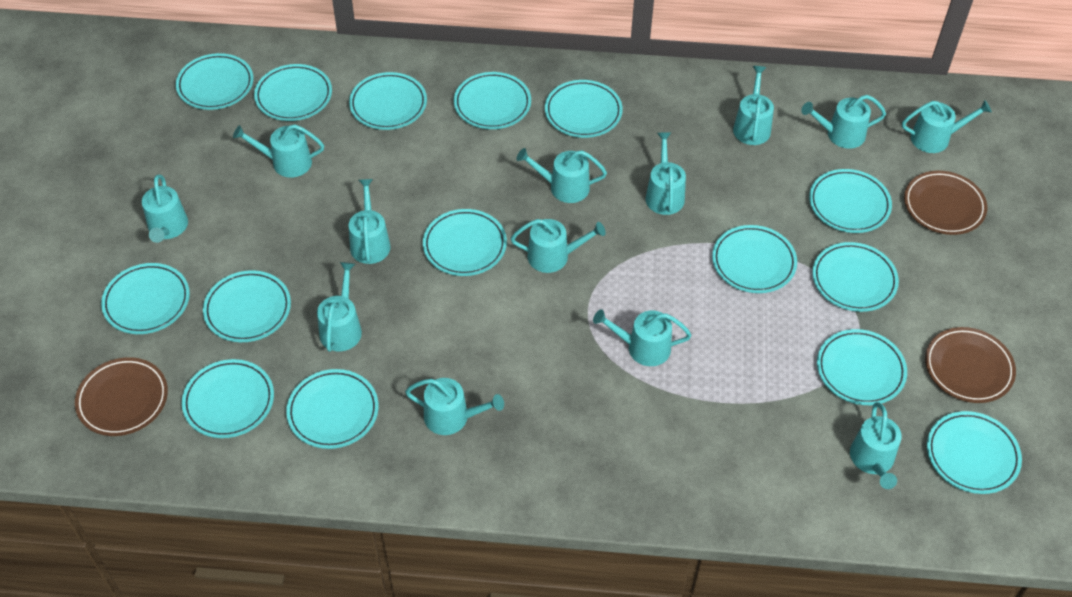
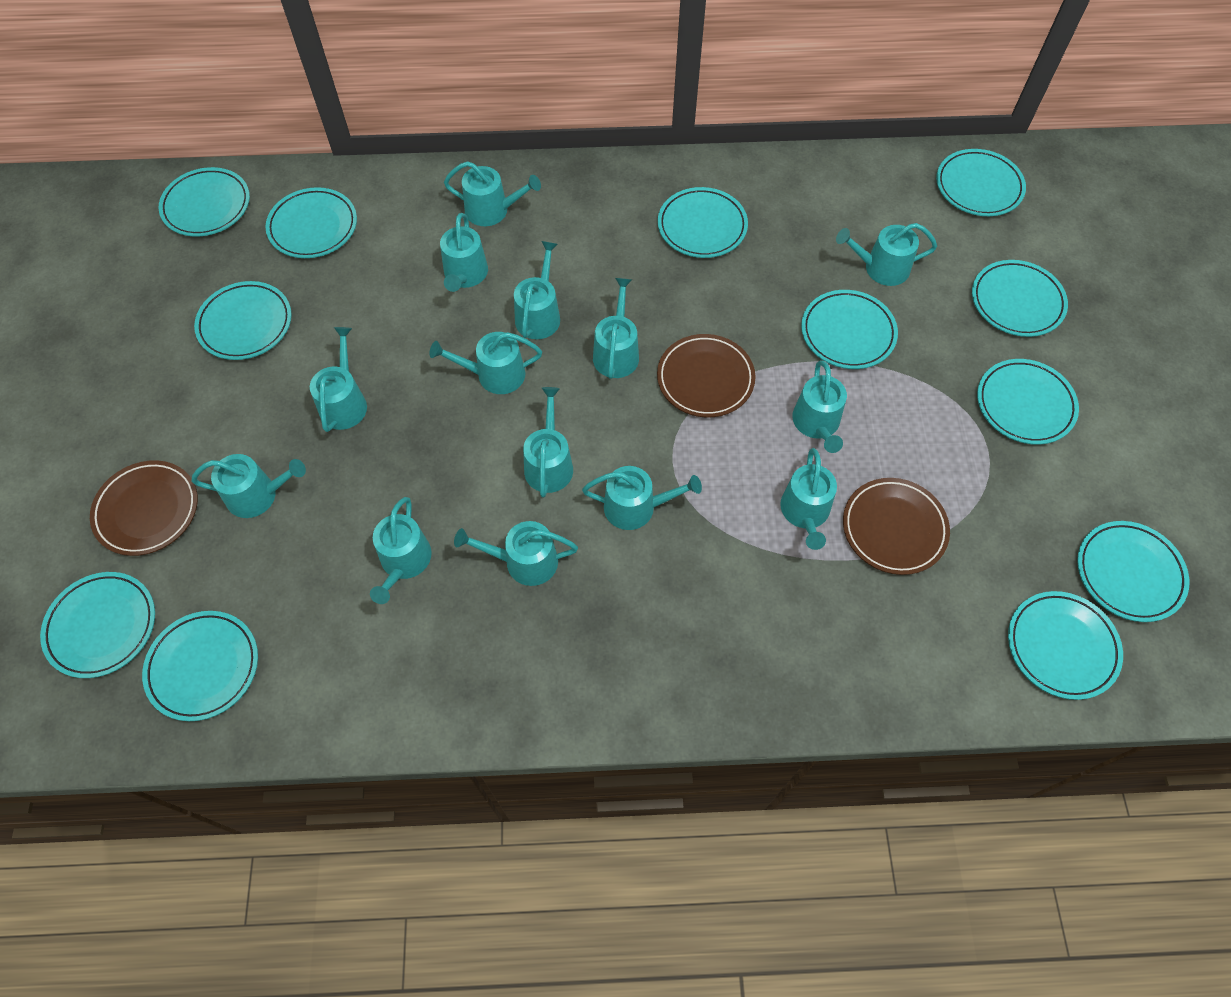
turquoise plate: [101,263,190,334] [176,53,254,110] [182,359,274,438] [203,270,291,342] [254,64,332,121] [286,369,379,449] [349,72,427,130] [423,209,507,276] [454,72,531,129] [545,80,623,138] [712,225,797,293] [809,169,892,233] [812,242,899,312] [817,329,907,405] [927,411,1022,494] = 15 -> [40,572,155,678] [142,611,258,721] [159,167,250,236] [194,281,292,360] [265,187,357,258] [658,187,748,258] [801,290,898,369] [936,149,1026,216] [972,260,1068,337] [977,359,1079,445] [1008,591,1123,700] [1077,521,1189,622] = 12
turquoise watering can: [142,174,188,243] [233,124,324,178] [317,262,362,352] [349,179,391,264] [405,378,504,435] [511,219,606,273] [517,148,607,203] [593,309,692,366] [646,132,686,215] [733,66,774,145] [801,95,886,149] [850,402,902,489] [902,100,992,153] = 13 -> [191,454,306,518] [310,327,367,432] [370,497,432,604] [429,332,542,394] [440,213,488,292] [444,161,541,226] [454,521,578,586] [514,241,560,339] [523,387,573,498] [582,466,702,530] [593,278,639,379] [780,448,837,550] [792,360,847,453] [836,223,937,286] = 14

